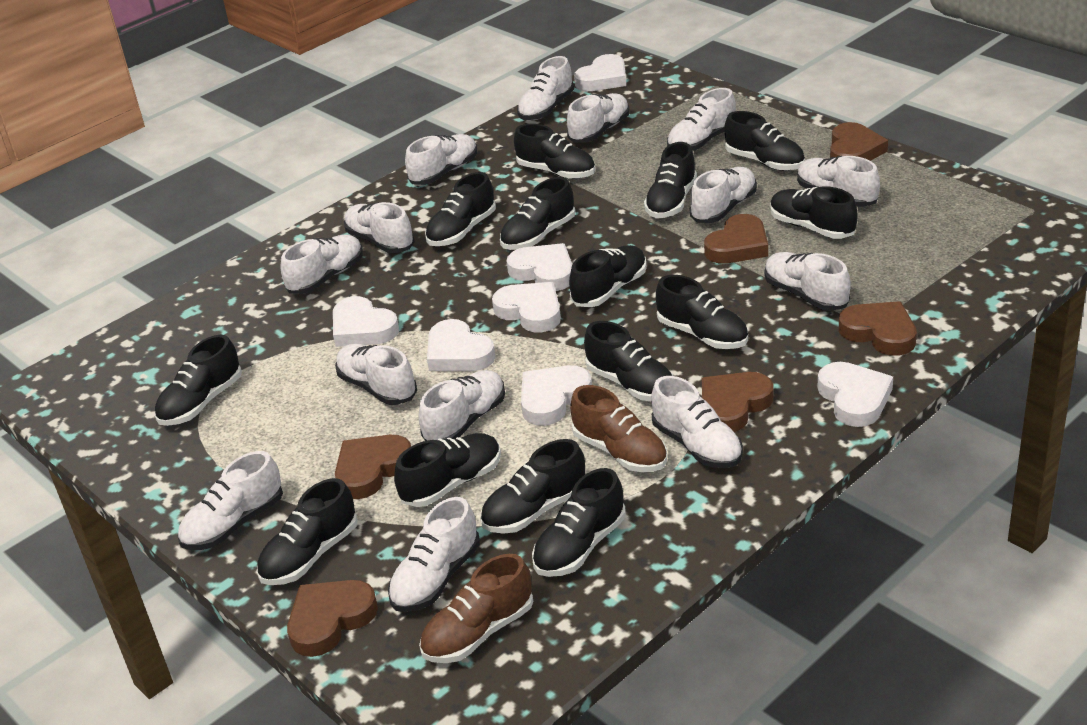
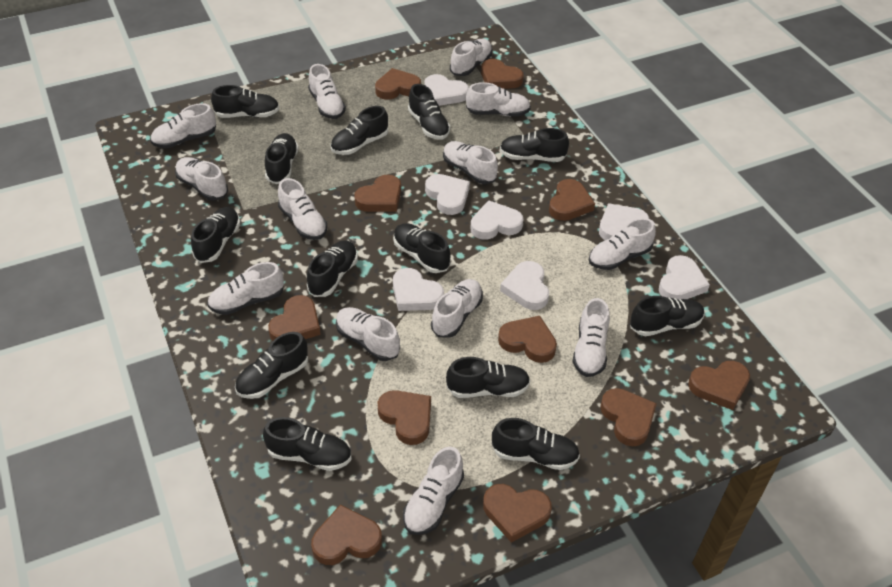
black shoe: [155,335,242,426] [257,478,358,585] [394,433,501,507] [425,172,496,246] [480,439,585,534] [500,177,575,250] [514,124,595,179] [532,468,626,577] [569,245,647,307] [584,321,673,401] [644,142,697,218] [656,275,748,349] [724,111,805,171] [770,186,858,239] = 14 -> [191,207,240,263] [211,85,280,118] [235,332,308,399] [263,417,352,471] [265,133,299,184] [307,240,358,297] [330,106,388,155] [393,223,451,273] [408,84,450,140] [446,357,530,398] [492,418,580,470] [500,128,569,162] [630,296,704,336] = 13
brown heart: [287,580,378,657] [335,435,411,499] [702,372,773,432] [704,214,768,264] [830,122,888,161] [839,301,917,356] = 6 -> [268,295,321,341] [311,504,382,565] [354,175,401,212] [375,68,421,100] [378,390,431,445] [481,59,523,89] [483,484,552,543] [498,316,557,363] [549,179,595,221] [600,388,657,446] [688,361,750,410] = 11
brown shoe: [419,554,533,663] [570,385,667,472] = 2 -> none = 0
white shoe: [178,451,283,550] [281,235,363,294] [335,344,417,405] [344,202,415,253] [388,497,480,612] [405,134,477,185] [419,370,505,441] [517,56,574,120] [567,93,630,143] [651,376,743,468] [667,88,736,151] [690,167,757,223] [764,252,851,311] [797,156,880,207] = 14 -> [150,103,216,148] [175,157,228,201] [207,262,284,315] [278,178,327,240] [308,64,346,119] [336,307,400,361] [403,447,464,535] [431,279,483,338] [443,141,498,184] [450,39,492,76] [466,82,531,117] [572,298,610,377] [589,218,656,270] = 13

